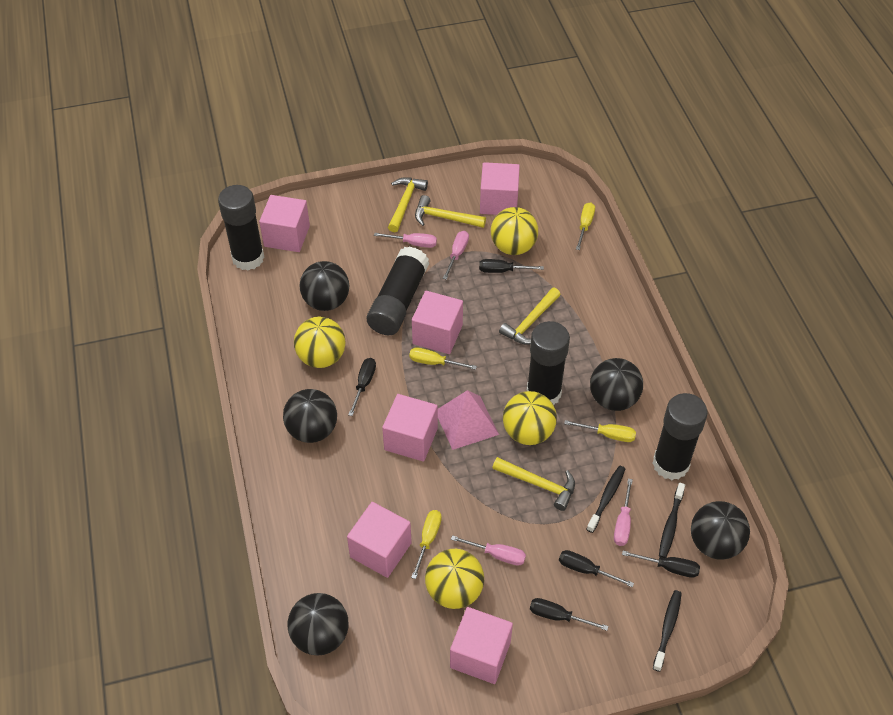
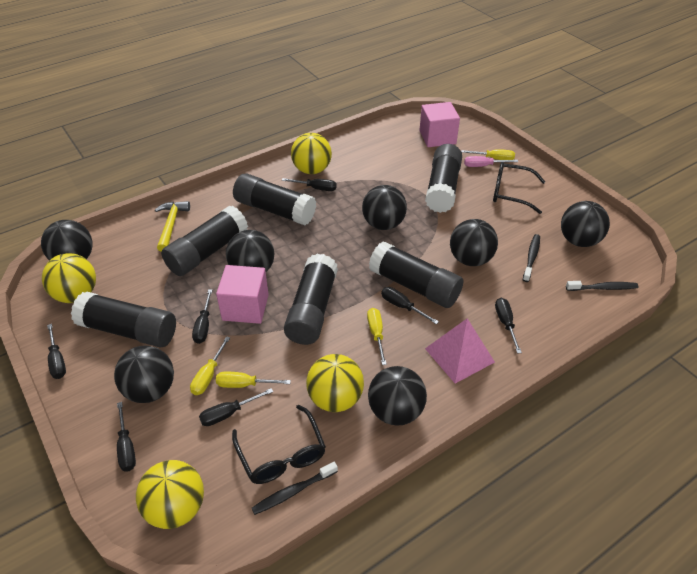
black ball: [283,389,337,443] [288,593,348,656] [300,261,349,311] [590,358,643,411] [691,501,750,560] = 5 -> [41,220,93,261] [114,346,174,403] [226,230,275,272] [362,185,407,230] [368,366,427,426] [450,219,498,266] [561,201,610,247] = 7
black glasses: none = 0 -> [232,405,326,484] [493,162,545,214] = 2
black glue stick: [218,185,264,271] [367,246,429,335] [527,321,570,405] [652,393,708,480] = 4 -> [71,292,176,348] [161,206,248,276] [233,173,316,225] [284,253,338,345] [369,241,463,308] [425,144,462,213] = 6
black screwdriver: [348,358,376,416] [479,259,544,273] [530,598,608,631] [559,550,634,587] [622,551,700,578] = 5 -> [47,324,66,379] [117,402,136,472] [192,289,212,344] [199,388,273,426] [282,178,337,191] [381,287,439,324] [495,298,522,354] = 7
pink cube: [259,195,310,252] [347,502,412,578] [382,394,438,462] [412,291,463,354] [450,607,513,684] [480,162,520,215] = 6 -> [216,265,269,324] [419,102,460,147] = 2
pink screwdriver: [374,233,437,248] [443,231,469,280] [451,535,526,566] [614,479,633,546] = 4 -> [464,156,518,167] = 1
yellow hammer: [388,177,428,232] [415,195,486,228] [492,457,575,511] [499,288,561,345] = 4 -> [155,201,190,252] = 1

